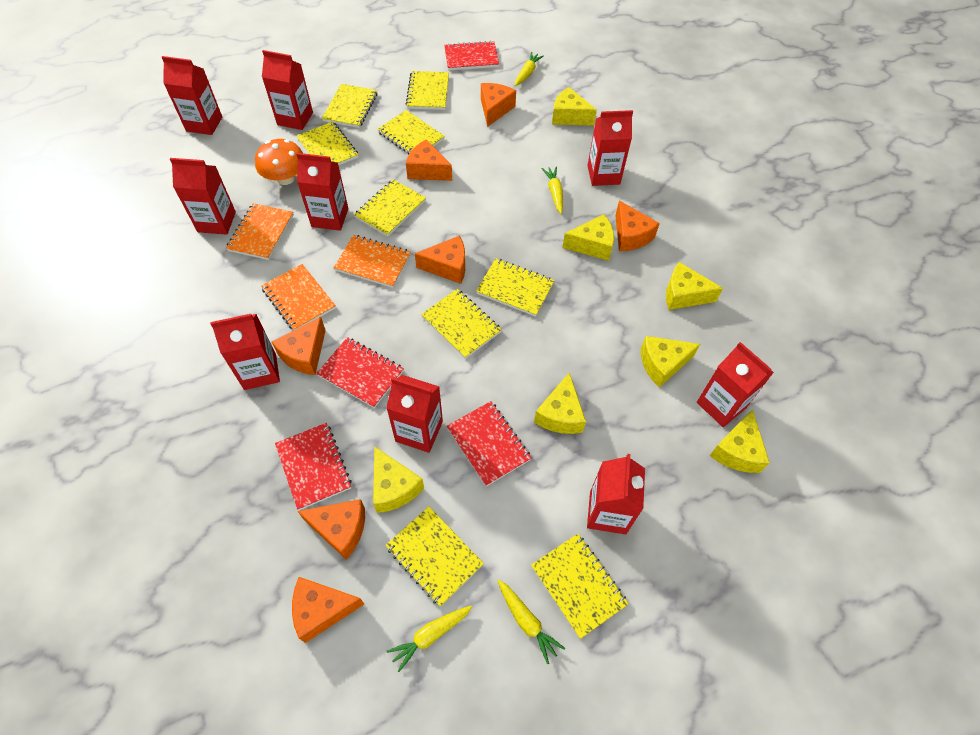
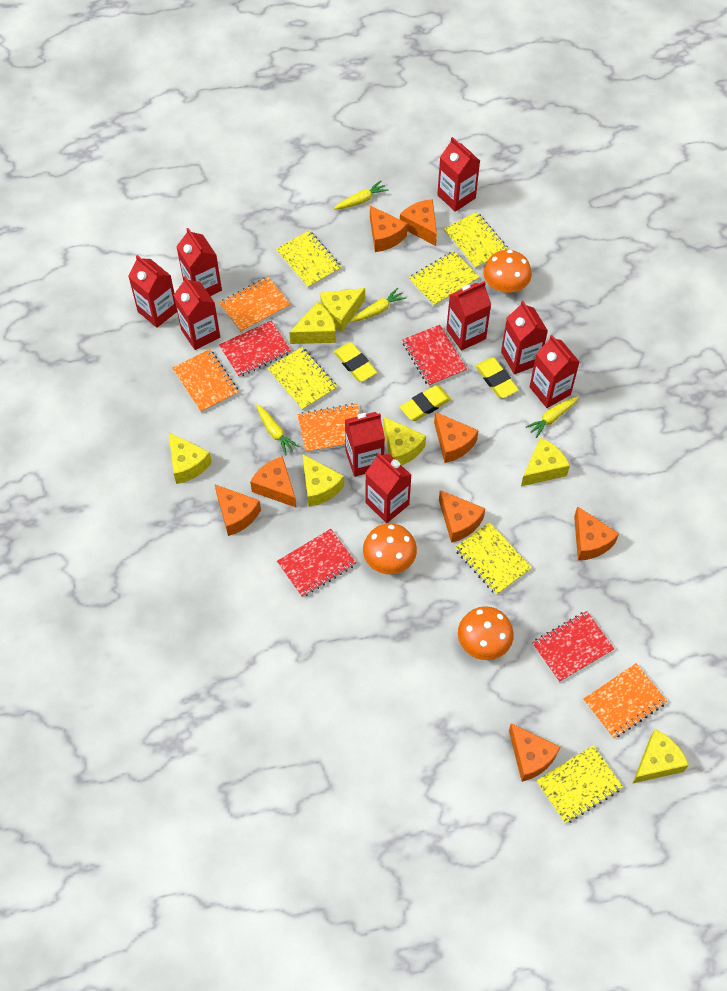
orange cheese: [272,317,326,375] [292,577,364,643] [298,499,365,560] [406,139,452,181] [415,235,465,284] [481,83,516,127] [615,200,660,251] = 7 -> [215,484,261,536] [250,456,296,507] [370,206,407,252] [400,199,437,246] [434,412,479,463] [439,490,485,543] [509,723,560,782] [574,506,619,560] = 8
orange mushroom: [255,139,303,185] = 1 -> [363,523,417,574] [458,606,514,660] [483,250,532,293] = 3
orange notebook: [226,203,294,260] [261,264,336,330] [334,235,411,288] = 3 -> [172,349,239,413] [219,276,291,333] [297,403,360,453] [583,663,667,739] = 4
yellow eraser: none = 0 -> [334,343,377,382] [400,385,451,421] [475,358,519,398] = 3
yellow notebook: [297,121,358,166] [322,84,377,128] [354,179,426,237] [377,110,445,154] [385,506,484,607] [406,71,449,110] [421,289,502,359] [476,259,555,317] [531,534,629,639] = 9 -> [267,347,337,411] [276,230,342,288] [409,251,479,307] [444,212,509,269] [455,522,532,595] [536,745,623,824] = 6

